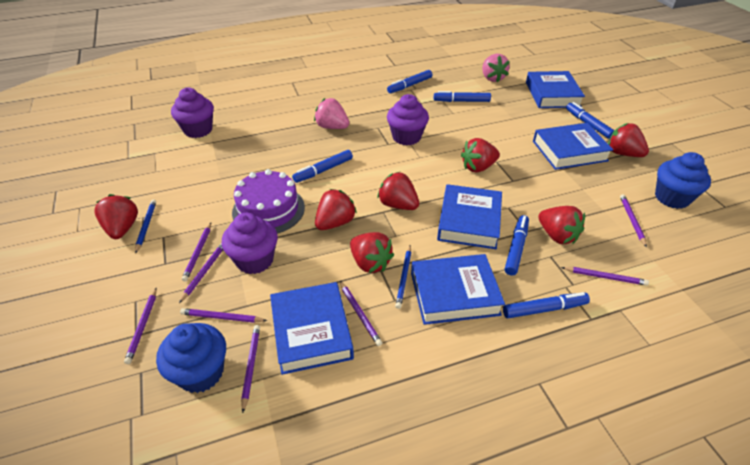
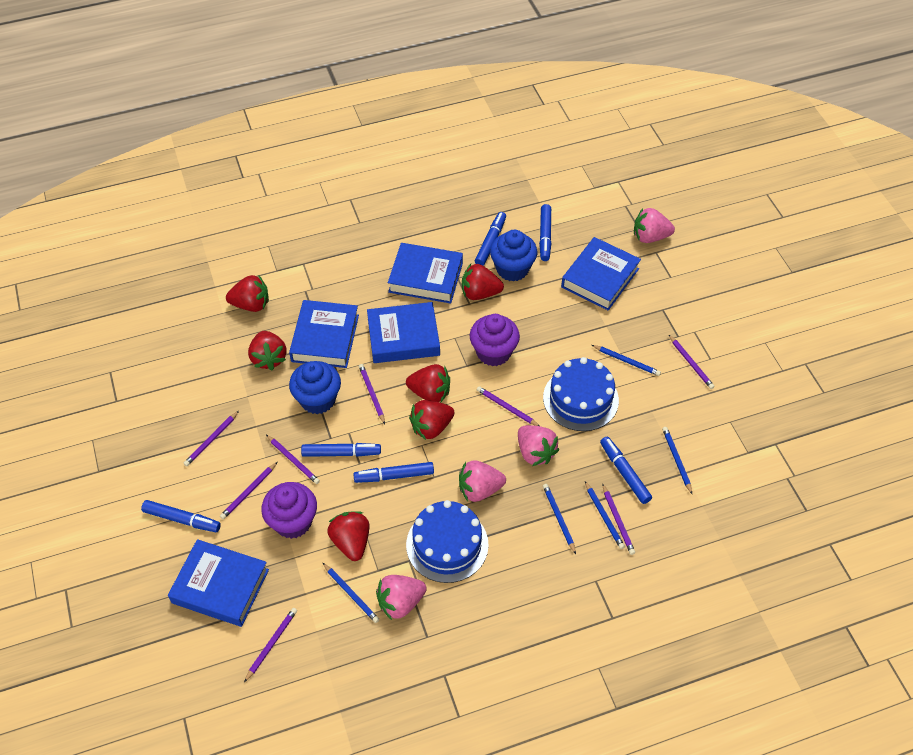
blue cake: none = 0 -> [406,500,489,583] [543,357,619,431] = 2
blue pencil: [135,199,156,254] [395,245,411,309] = 2 -> [323,563,379,623] [543,484,576,554] [585,481,625,549] [592,345,661,376] [662,427,692,494] = 5
pink strawberry: [314,98,349,129] [482,54,510,83] = 2 -> [376,575,427,620] [459,460,506,502] [518,425,559,466] [634,208,675,243] = 4
purple cake: [232,169,305,234] = 1 -> none = 0
purple cupcake: [171,87,214,138] [222,213,278,274] [387,94,429,146] = 3 -> [261,482,317,539] [470,314,520,366] = 2
red strawberry: [94,194,138,239] [315,189,357,230] [350,232,394,273] [377,172,419,210] [461,138,500,173] [538,206,585,244] [608,123,649,157] = 7 -> [226,275,269,312] [248,331,287,370] [327,511,369,561] [406,364,450,402] [409,400,455,440] [462,264,504,300] = 6

